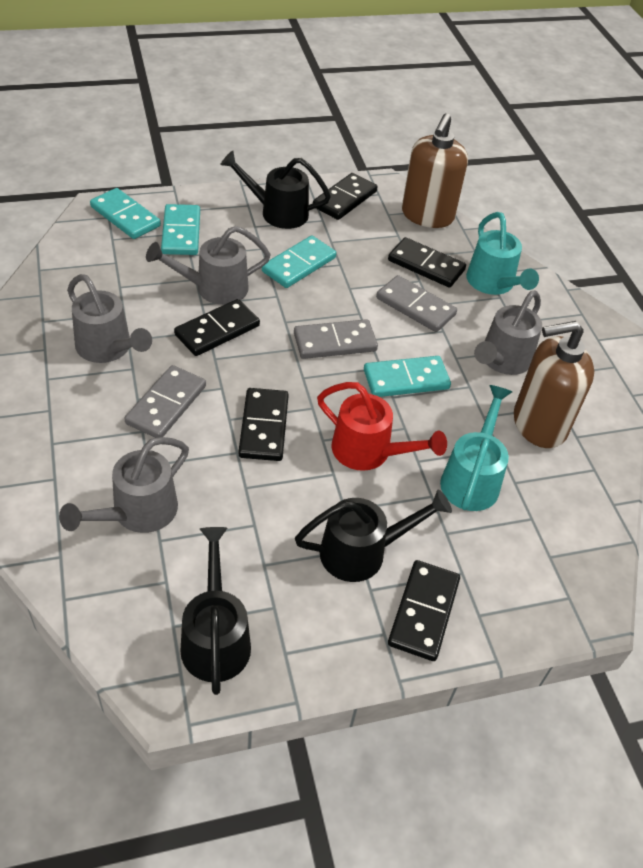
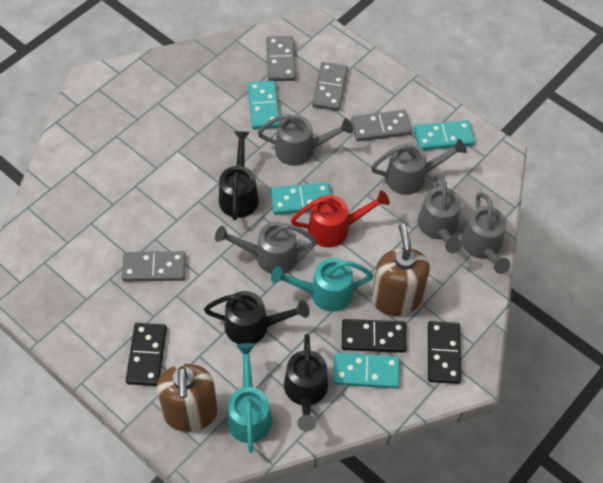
black domino: [174,299,260,356] [238,388,289,461] [313,173,377,220] [388,237,466,288] [388,560,460,661] = 5 -> [126,323,167,386] [342,319,407,353] [428,321,461,384] = 3
grey domino: [124,365,206,438] [294,319,378,359] [376,275,457,332] = 3 -> [122,251,186,281] [266,36,296,81] [312,62,348,111] [351,110,412,141] = 4
grey watering can: [59,437,189,533] [67,274,152,363] [146,226,271,305] [474,290,542,375] = 4 -> [215,221,317,274] [257,114,353,166] [371,139,467,195] [418,174,462,253] [461,193,511,274] = 5

